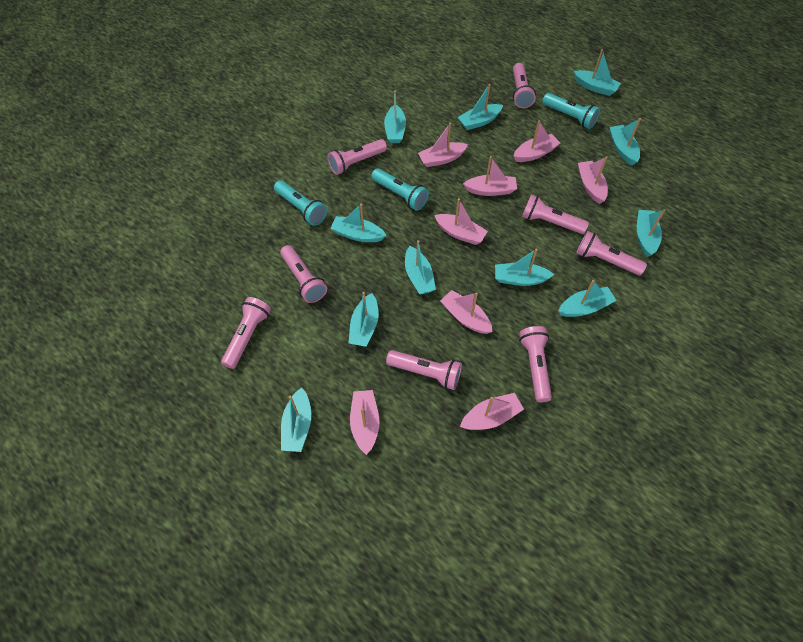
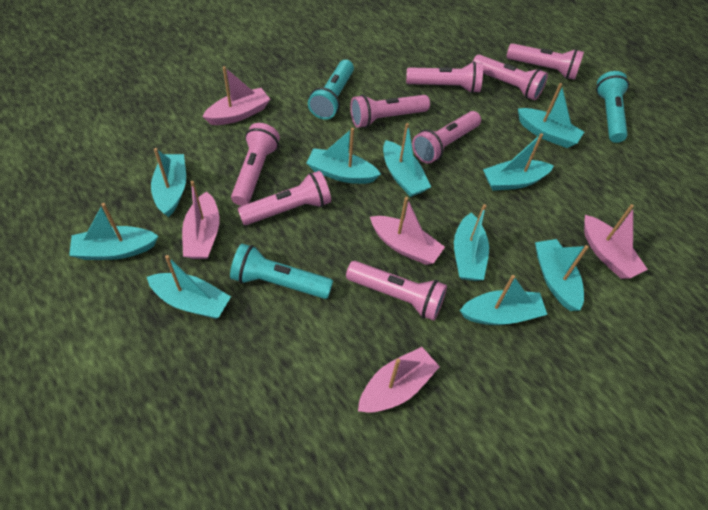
pink boat: [350,390,379,455] [418,123,468,167] [434,198,488,245] [440,290,493,334] [460,393,524,430] [463,156,517,196] [514,120,560,162] [578,156,608,204] = 8 -> [182,181,219,259] [202,66,270,125] [358,347,440,413] [370,197,445,265] [584,204,648,279] = 5
turquoise boat: [281,388,311,452] [330,204,386,242] [349,292,379,347] [384,91,406,143] [405,240,436,295] [458,84,503,130] [495,249,554,286] [558,280,617,317] [574,49,621,96] [609,118,641,165] [637,209,665,257] = 11 -> [69,203,158,260] [147,255,231,319] [151,148,186,217] [306,128,381,184] [383,123,431,197] [454,204,489,281] [460,275,548,325] [483,133,554,191] [518,83,584,148] [535,239,589,311] = 10

